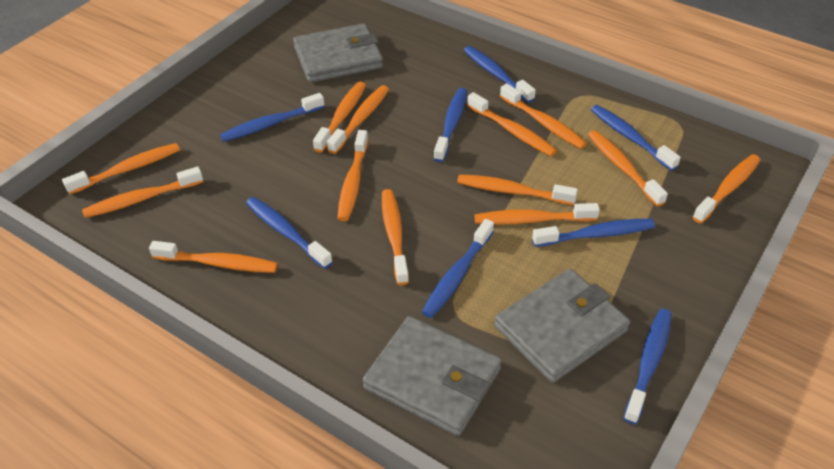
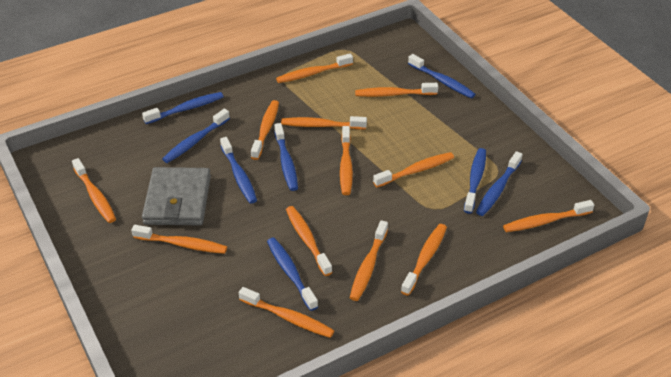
grey wallet: [293,23,383,83] [363,316,502,436] [494,269,630,383] = 3 -> [142,167,211,225] = 1

